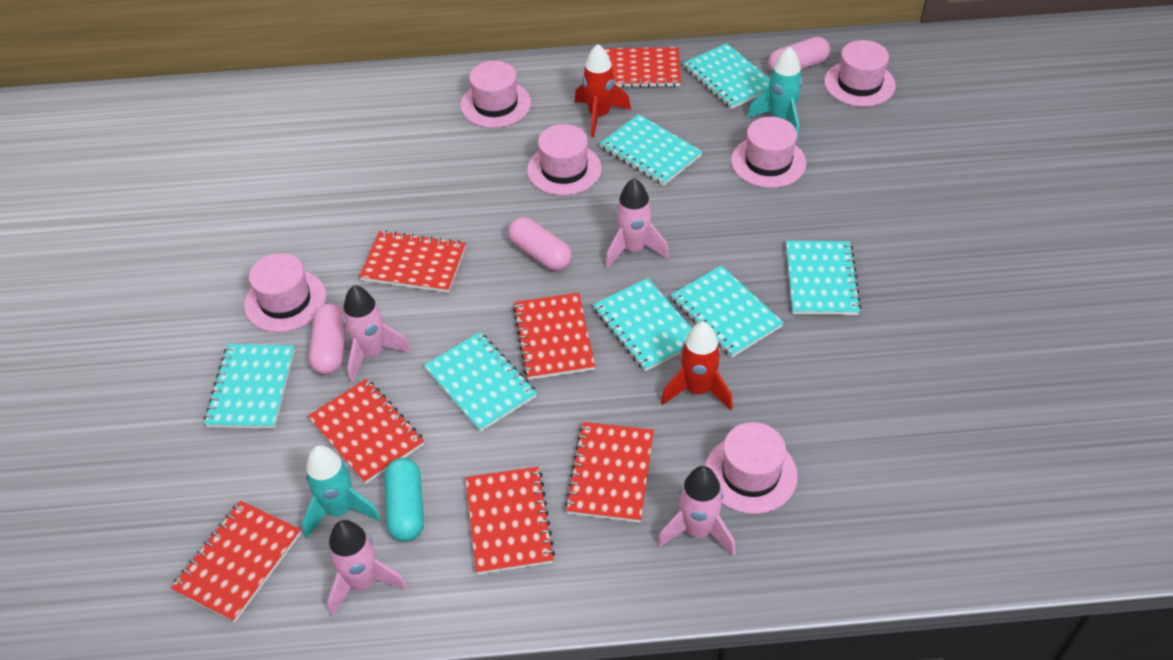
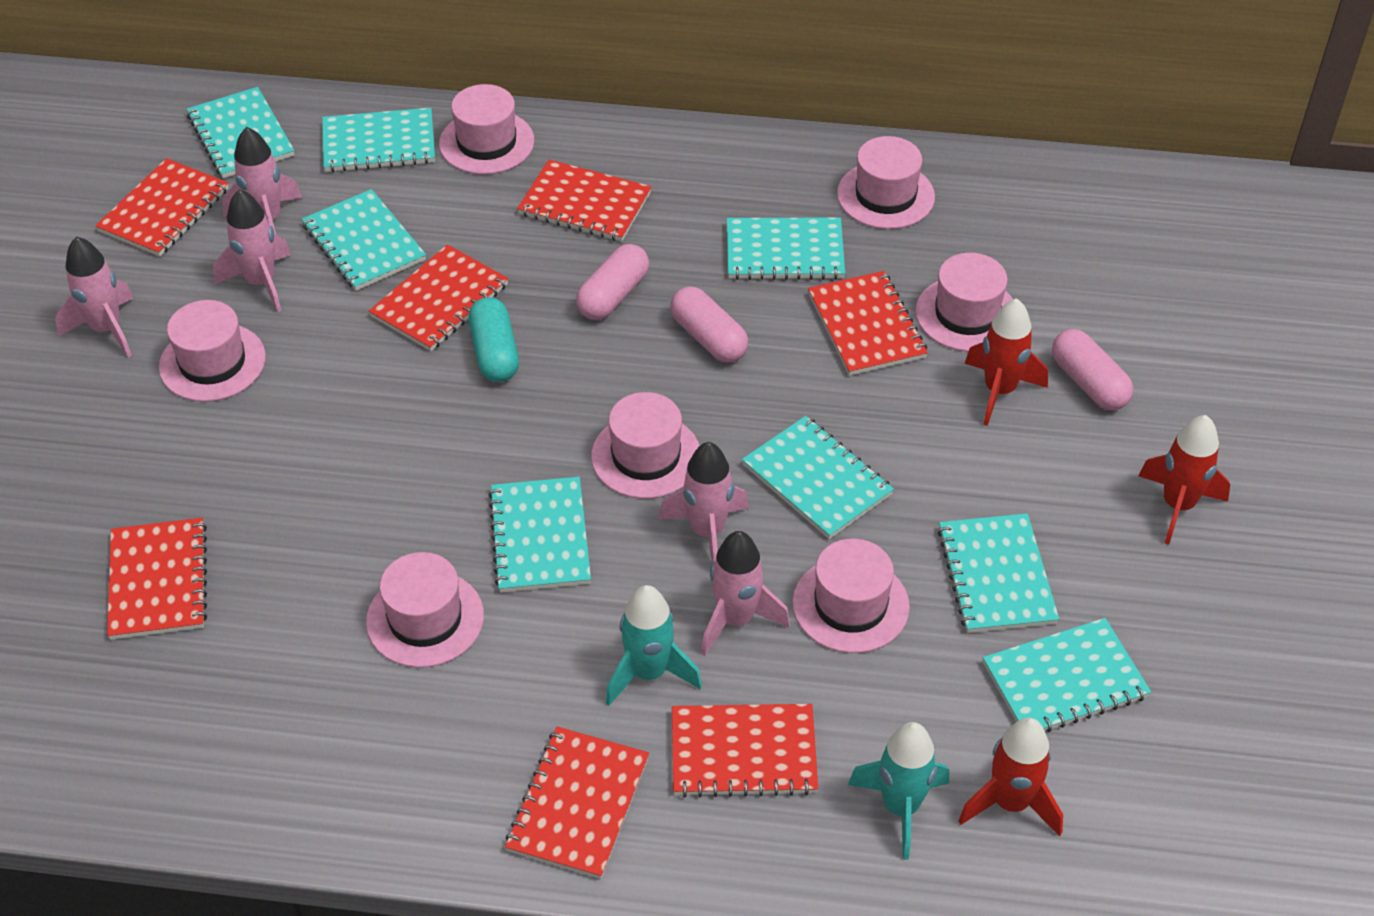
pink hat: [244,253,326,332] [460,61,531,128] [527,124,602,196] [705,422,798,514] [731,117,806,188] [824,40,896,107] = 6 -> [159,300,266,402] [366,552,484,668] [439,84,534,174] [591,392,699,499] [792,538,910,653] [837,136,935,229] [915,253,1013,352] = 7
pink rocket: [327,520,407,617] [343,285,411,383] [605,178,669,268] [657,466,735,556] = 4 -> [55,236,134,358] [213,189,291,312] [222,127,302,235] [658,442,749,563] [701,531,790,656] = 5
red rocket: [575,44,631,138] [661,322,733,411] = 2 -> [958,718,1063,836] [965,298,1048,426] [1139,415,1230,545] = 3
turquoise notebook: [204,344,295,429] [424,332,537,432] [593,278,692,371] [600,114,703,186] [671,265,784,357] [683,43,770,109] [786,241,861,315] = 7 -> [187,87,294,178] [302,189,426,291] [322,108,435,172] [488,477,591,593] [727,218,845,280] [742,416,894,539] [938,513,1059,633] [983,618,1151,732] = 8

